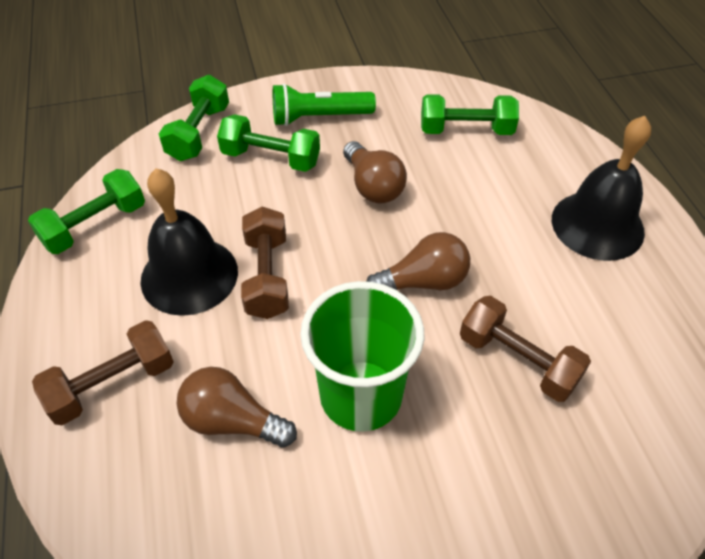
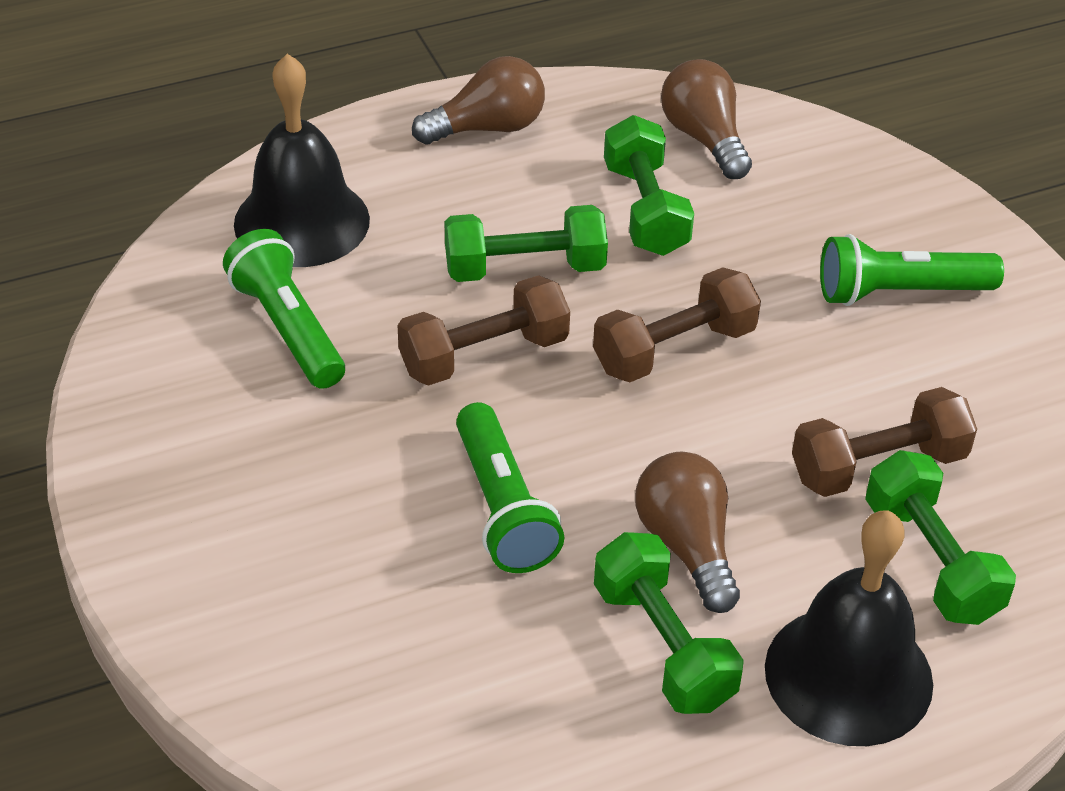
green cup: [300,281,424,432] = 1 -> none = 0
green flashlight: [273,83,376,126] = 1 -> [223,229,345,389] [456,402,564,573] [820,234,1004,306] = 3

